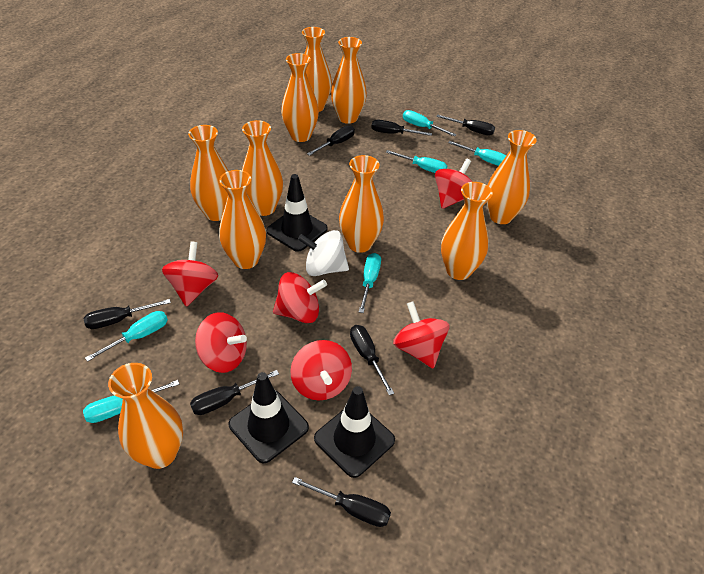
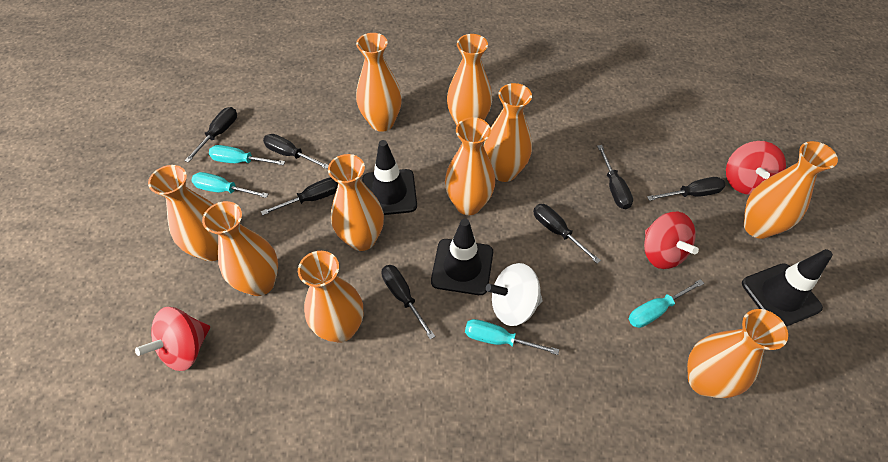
red spinning top: [162,242,218,307] [195,312,247,373] [273,272,327,323] [290,340,352,401] [393,301,449,368] [435,159,472,209] = 6 -> [135,307,210,371] [644,212,699,269] [726,141,786,195] = 3
turquoise screwdriver: [83,380,179,423] [85,311,168,362] [359,253,381,313] [386,150,447,173] [403,110,457,137] [448,141,507,166] = 6 -> [191,172,268,198] [209,145,285,165] [465,319,559,355] [629,279,704,328] = 4

